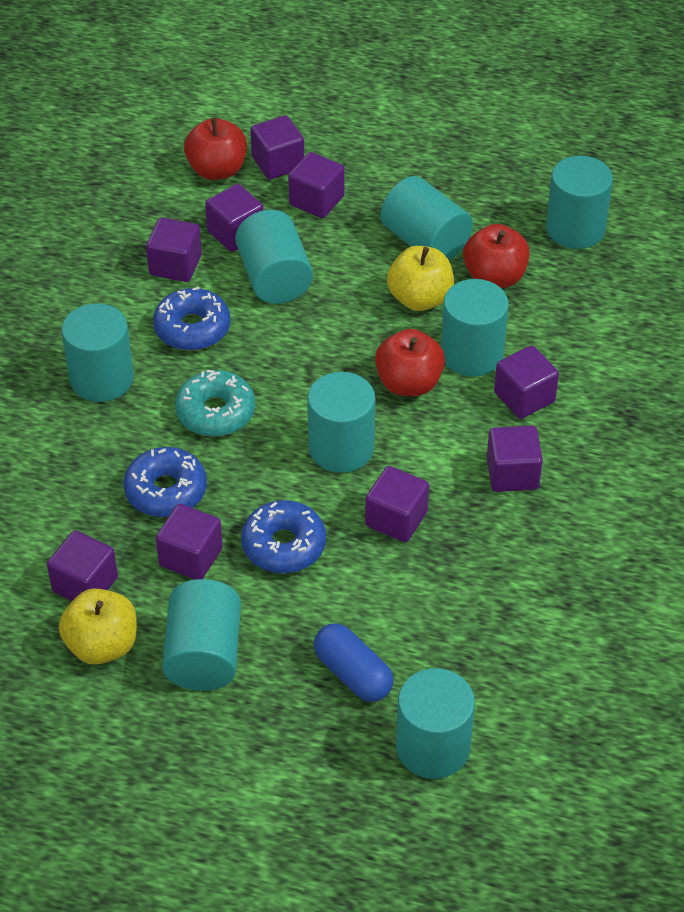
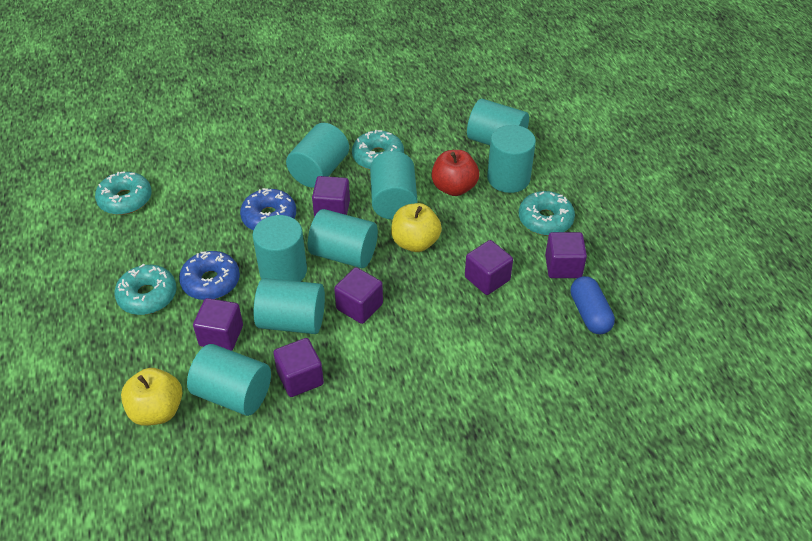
blue donut: [124,447,207,517] [153,287,231,351] [241,500,326,573] = 3 -> [179,251,240,300] [240,188,296,230] = 2
purple cube: [47,530,118,601] [146,217,202,282] [156,504,223,580] [205,184,263,252] [250,115,304,180] [288,152,345,218] [365,466,429,542] [487,426,543,492] [494,346,559,419] = 9 -> [193,298,243,351] [273,338,324,397] [312,176,350,217] [334,267,383,324] [465,240,513,295] [545,232,587,278] = 6
red apple: [184,118,247,180] [375,329,445,396] [463,224,530,288] = 3 -> [432,150,479,196] = 1
turquoise donut: [175,370,255,437] = 1 -> [95,171,152,215] [114,264,177,315] [352,130,404,170] [519,191,575,236] = 4

